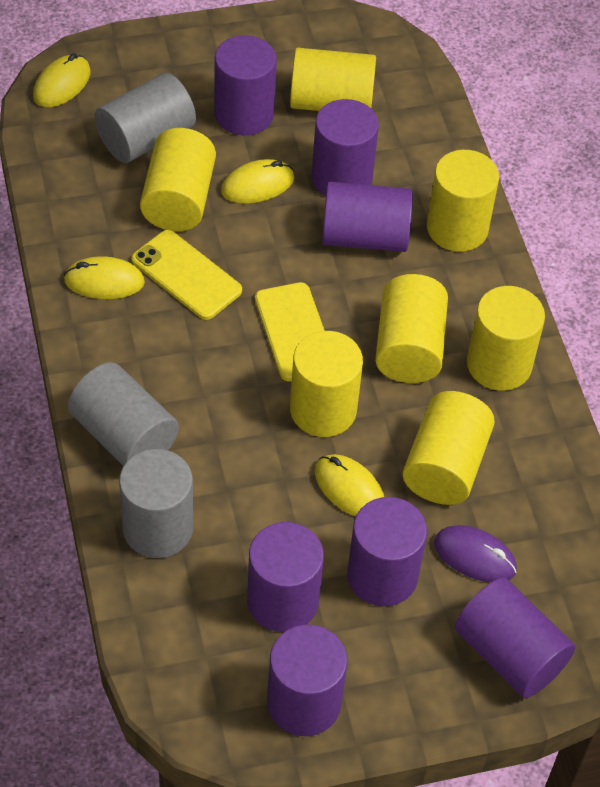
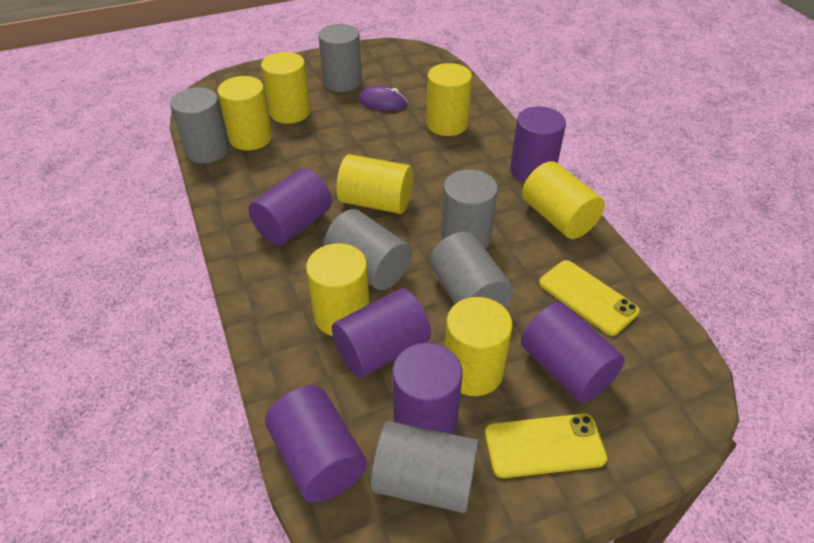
grey cylinder: [68,362,179,466] [95,73,196,163] [119,449,193,558] = 3 -> [170,87,230,163] [318,24,362,92] [324,209,412,290] [371,421,479,513] [430,232,513,308] [441,169,498,249] = 6
purple cylinder: [214,35,277,135] [247,522,324,632] [267,624,347,736] [312,99,379,196] [322,182,413,252] [347,497,427,606] [455,577,575,698] = 7 -> [249,168,332,246] [265,386,367,503] [332,289,431,378] [392,343,463,434] [510,106,566,183] [521,302,625,403] = 6
yellow mouse: [33,53,91,107] [63,256,145,299] [221,159,294,204] [315,454,384,516] = 4 -> none = 0

